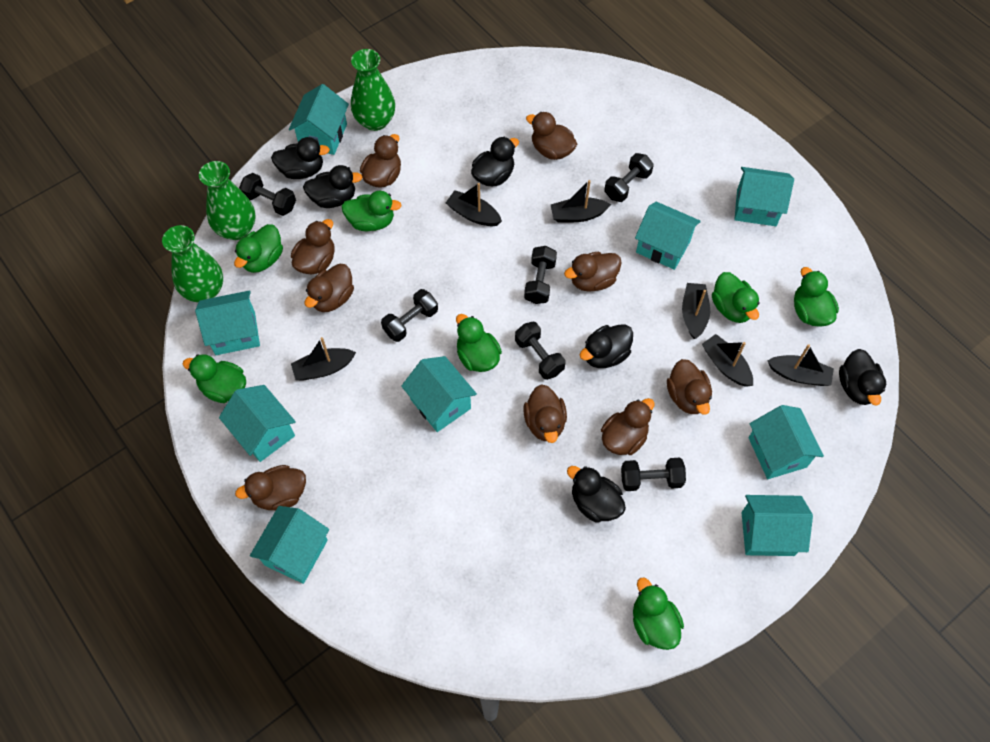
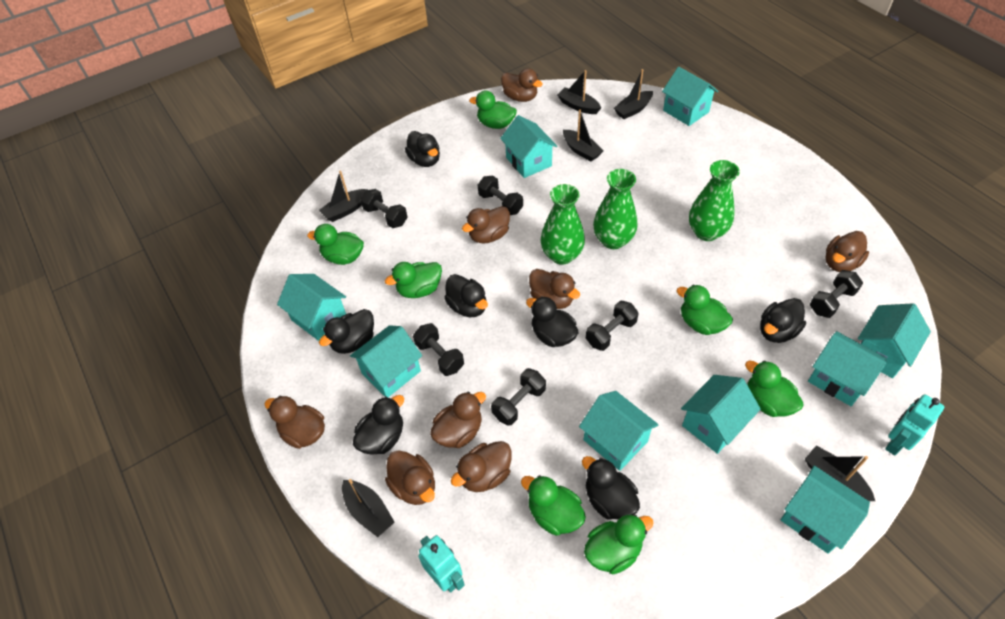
black duck: [271,137,330,179] [303,165,362,208] [471,137,519,186] [567,466,626,523] [580,324,633,368] [839,349,886,406] = 6 -> [319,309,374,354] [353,395,404,455] [405,131,440,167] [444,274,488,317] [526,296,578,347] [582,456,640,520] [760,298,806,343] = 7
brown duck: [235,465,306,511] [291,219,334,274] [305,264,354,312] [360,134,401,188] [523,384,567,443] [526,112,577,160] [564,252,622,292] [601,398,654,455] [667,359,712,415] = 9 -> [265,396,325,449] [385,450,435,505] [430,392,486,448] [451,441,511,492] [462,206,510,243] [501,68,542,102] [529,269,580,309] [825,231,869,272] = 8
turquoise robot: none = 0 -> [418,535,465,593] [885,394,944,455] = 2

